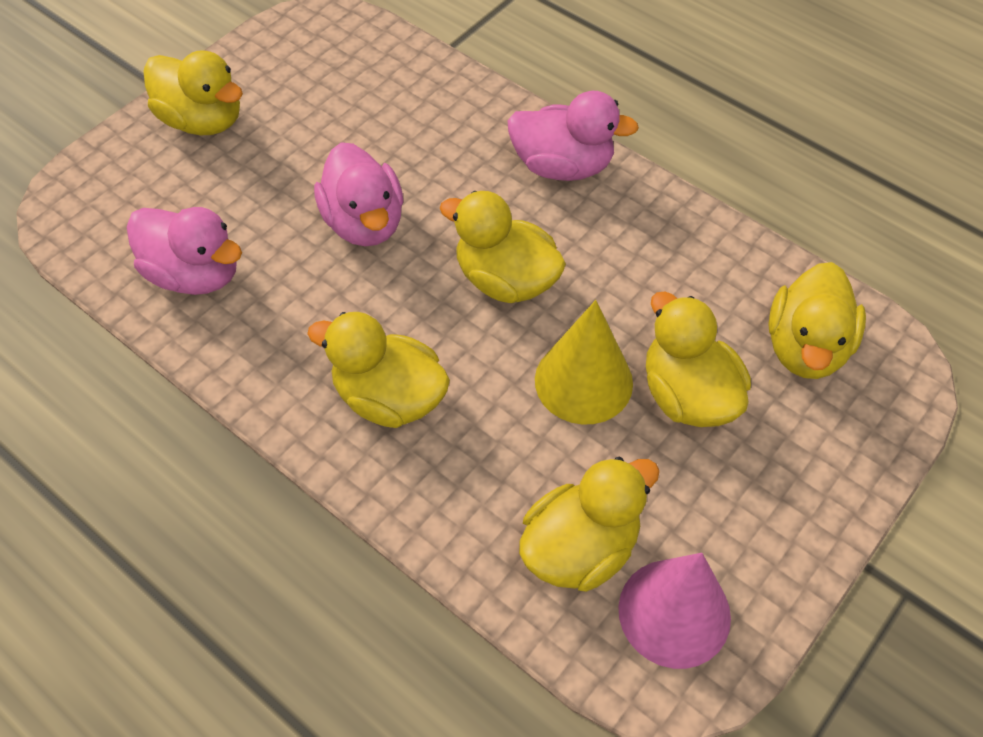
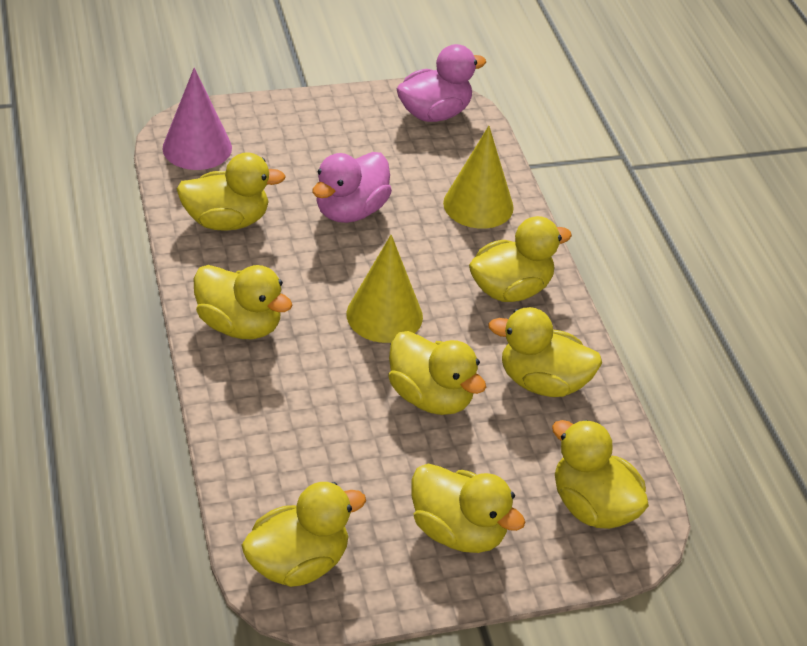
pink duck: [127,207,242,295] [314,142,403,246] [507,91,639,181] = 3 -> [312,152,392,223] [397,44,486,122] = 2
yellow cone: [535,300,633,425] = 1 -> [346,234,423,343] [443,126,514,229] = 2
yellow duck: [143,50,243,135] [307,312,450,428] [440,191,566,303] [519,456,660,592] [646,292,751,427] [768,262,866,379] = 6 -> [177,152,286,231] [194,265,292,339] [241,482,366,587] [389,331,486,415] [411,463,525,553] [469,216,572,302] [488,307,602,397] [552,420,649,529] = 8

